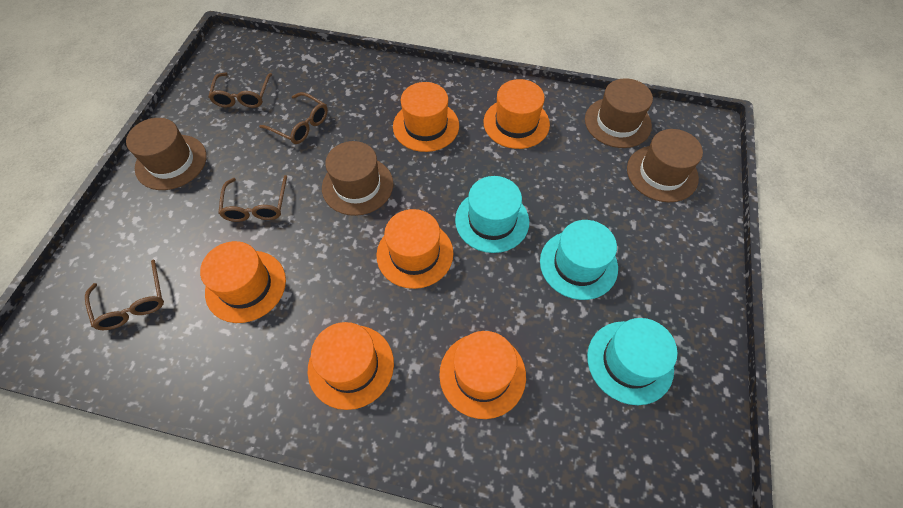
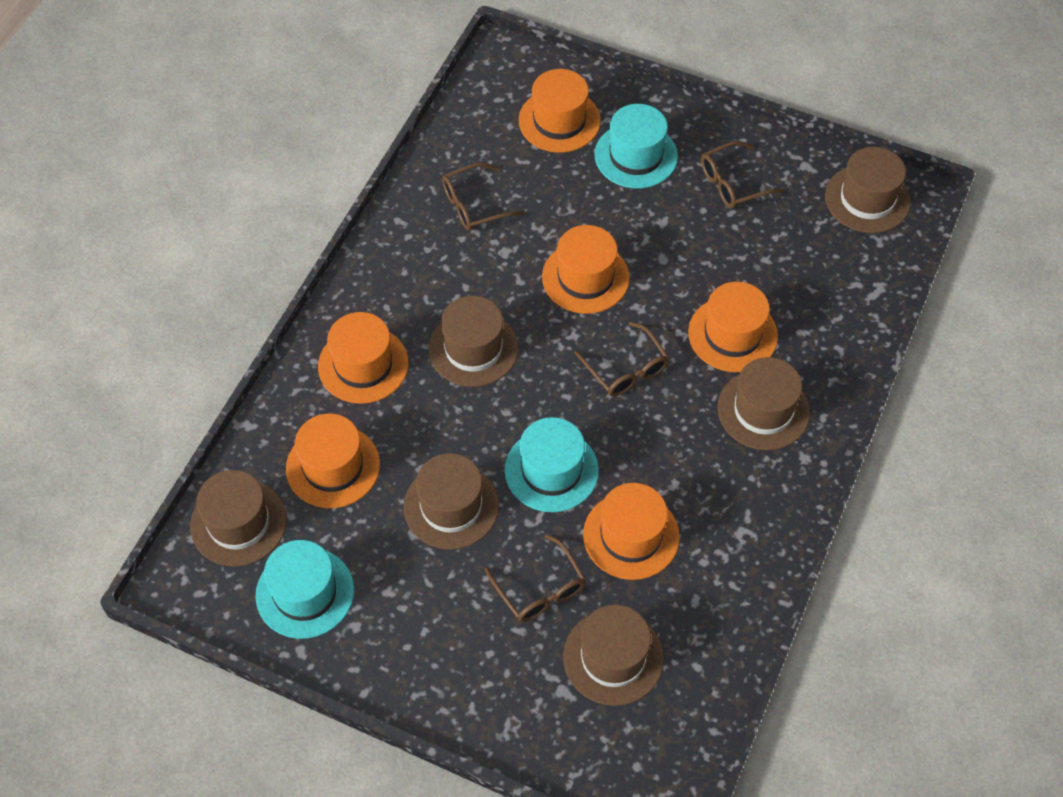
brown hat: [126,118,207,190] [322,141,393,216] [585,78,653,148] [627,129,703,202] = 4 -> [190,470,287,567] [403,453,499,549] [428,296,519,387] [563,605,664,706] [717,357,810,450] [825,147,911,233] = 6

